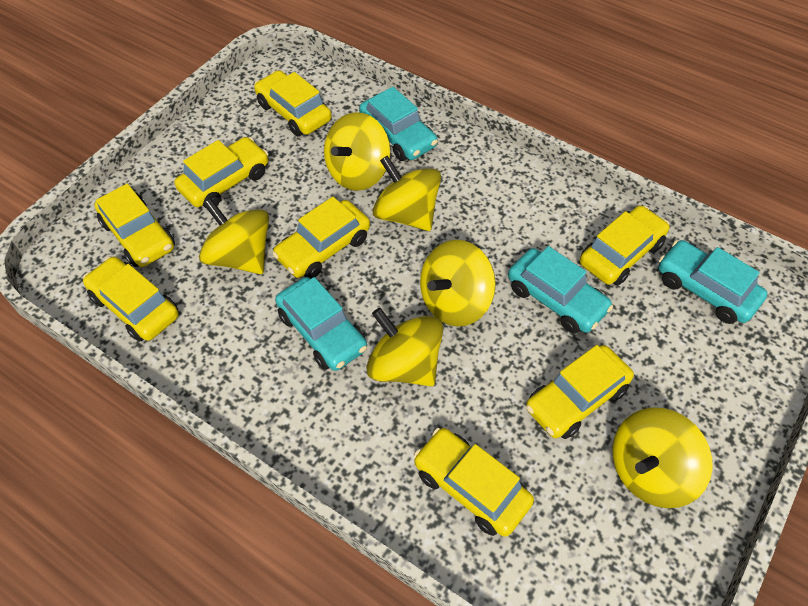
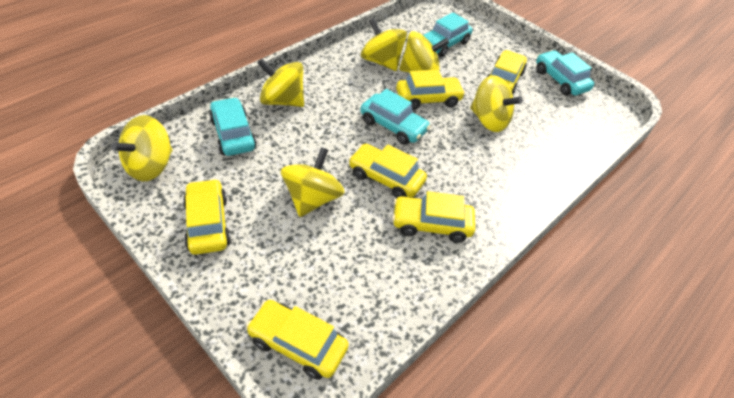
yellow car: [83,257,179,342] [94,184,175,267] [175,137,268,208] [254,70,332,136] [272,197,370,278] [413,428,534,537] [526,345,634,439] [580,205,670,286] = 8 -> [183,179,231,255] [246,300,349,380] [349,144,427,198] [392,191,475,243] [396,70,465,110] [486,50,527,94] = 6

